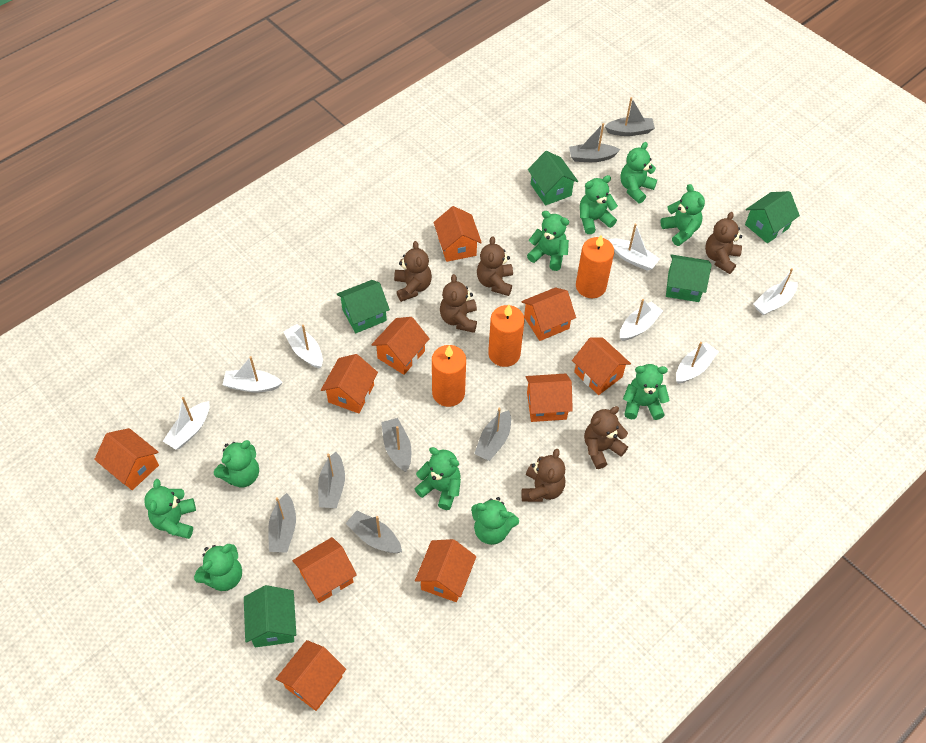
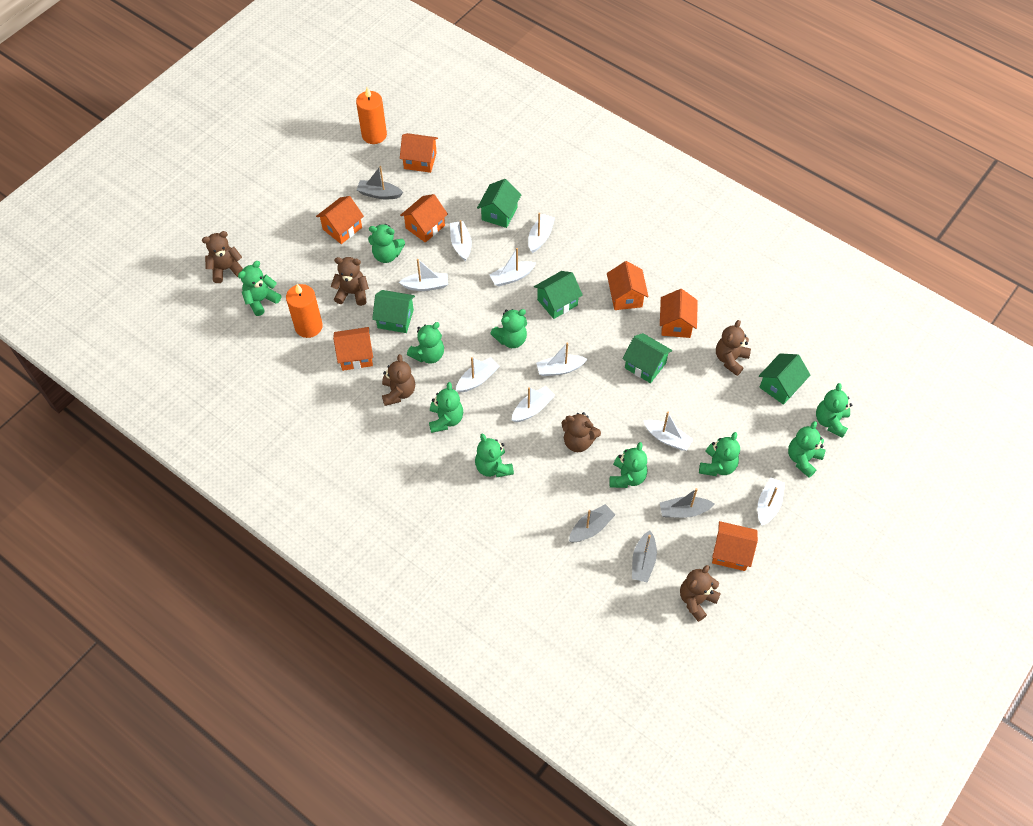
grey boat: [268,493,296,553] [318,452,345,508] [345,510,402,553] [381,418,411,472] [474,408,511,461] [569,123,620,162] [605,97,655,136] = 7 -> [357,166,403,199] [569,504,615,542] [632,531,657,583] [660,488,714,518] = 4
orange candle: [432,345,466,407] [488,305,524,367] [576,235,614,298] = 3 -> [286,284,323,338] [356,87,387,144] = 2
orange house: [94,428,159,490] [276,640,346,711] [293,537,357,603] [321,354,378,414] [371,317,430,375] [415,539,476,602] [434,206,482,262] [521,287,576,341] [526,373,573,422] [572,337,631,395] = 10 -> [316,196,364,244] [333,327,373,371] [400,133,438,173] [400,194,448,243] [607,261,649,310] [660,289,698,338] [712,521,758,571] = 7
white boat: [163,397,210,450] [222,356,283,392] [284,324,323,369] [609,223,660,271] [620,299,663,341] [676,342,719,384] [753,268,797,315] = 7 -> [399,259,448,291] [450,220,472,261] [456,357,500,392] [490,248,536,287] [512,386,555,422] [528,213,555,253] [536,342,587,376] [644,412,693,451] [758,478,785,526] = 9

